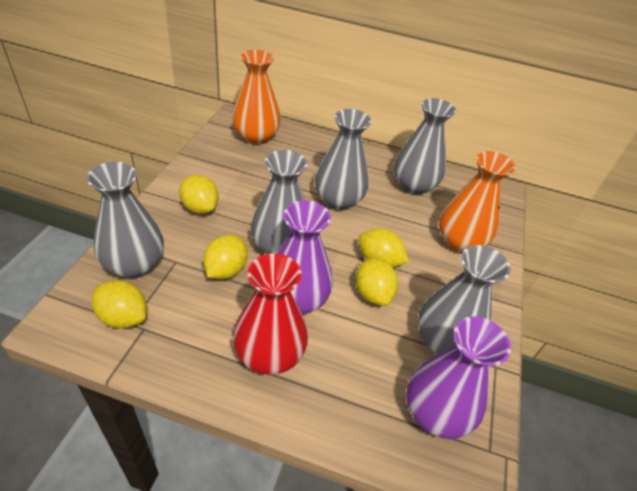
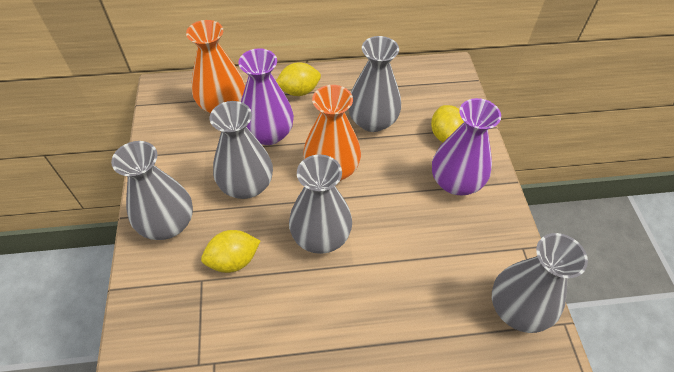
red vase: [233,253,308,375] = 1 -> none = 0
yellow lemon: [92,280,147,329] [179,175,219,214] [203,235,248,279] [356,258,398,306] [358,228,409,268] = 5 -> [201,230,260,273] [276,63,321,96] [431,105,464,142] = 3

